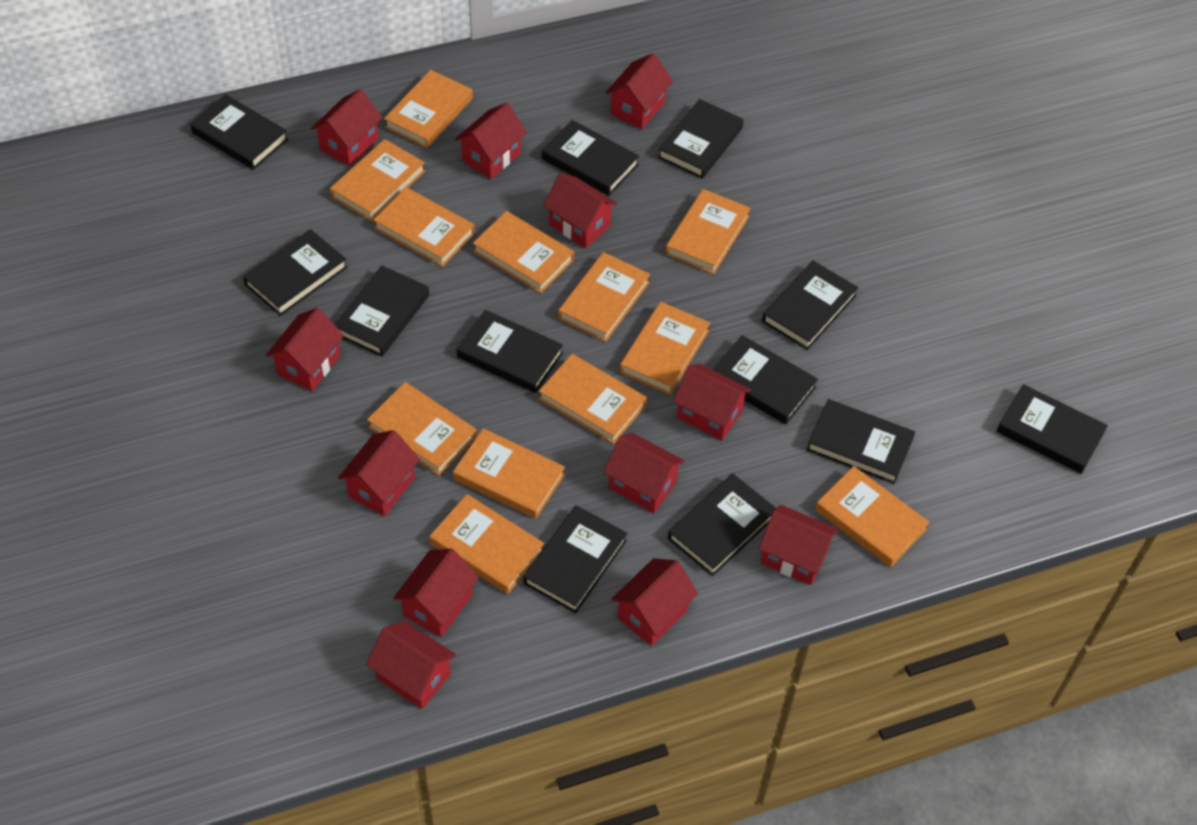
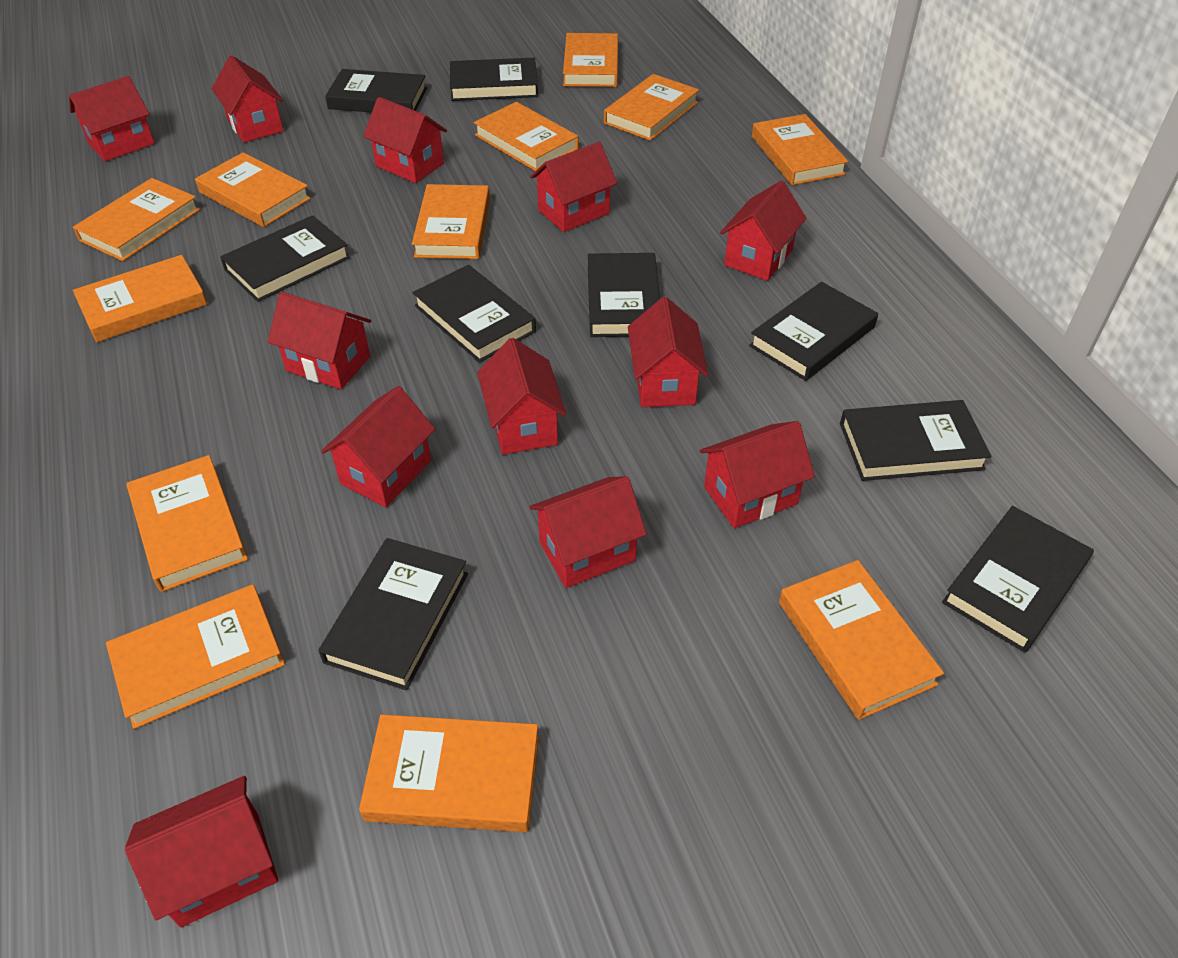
black book: [190,94,288,170] [243,229,348,316] [334,266,429,357] [457,310,563,393] [523,505,627,613] [542,120,639,196] [658,99,744,179] [668,473,776,576] [712,335,818,424] [762,261,858,350] [806,399,915,484] [997,384,1108,474] = 12 -> [220,215,350,302] [318,538,468,690] [325,69,427,112] [412,265,536,363] [450,58,538,101] [588,253,660,337] [749,282,878,381] [840,400,991,481] [942,506,1094,653] = 9

